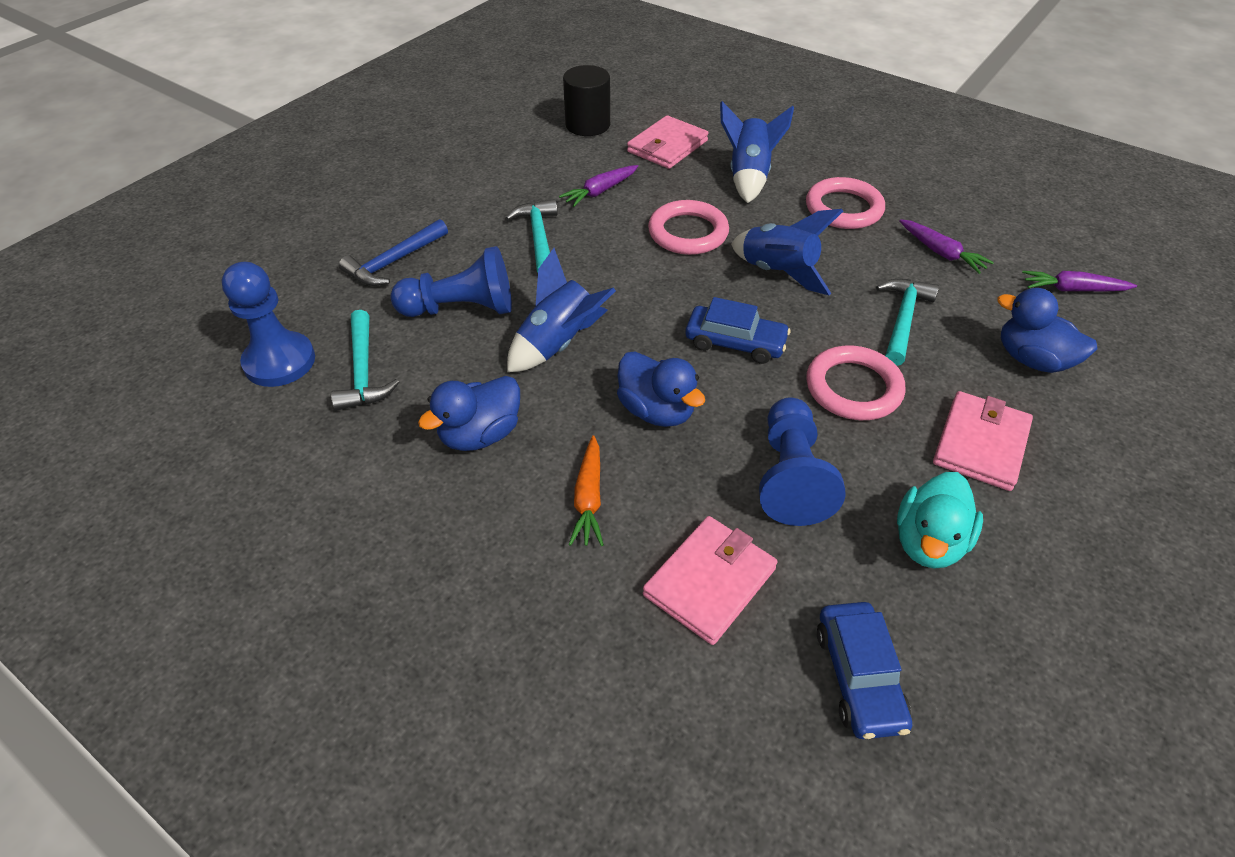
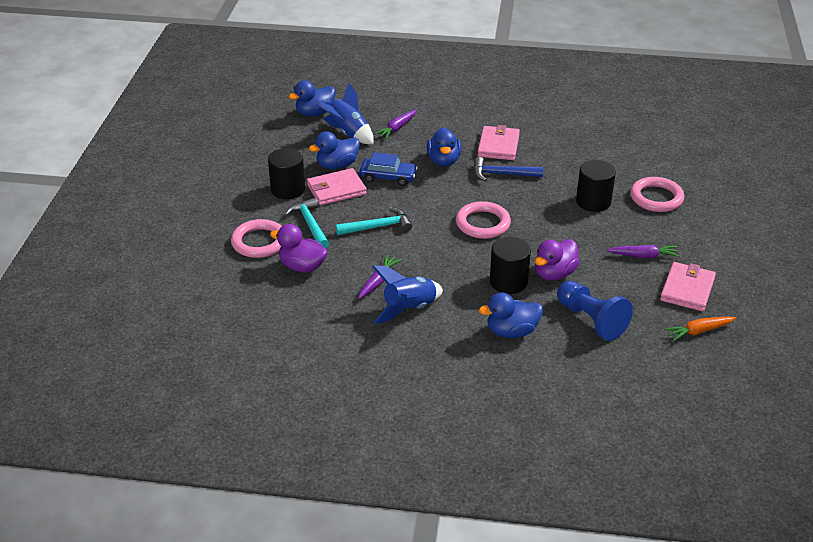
black cylinder: [563,65,610,136] = 1 -> [268,148,305,199] [490,237,531,294] [576,160,616,212] = 3
blue car: [685,297,791,364] [817,602,912,739] = 2 -> [360,152,418,186] = 1
blue duck: [418,376,520,451] [617,351,705,427] [997,288,1097,373] = 3 -> [288,80,336,116] [309,131,360,169] [426,127,462,166] [479,292,543,338] = 4
blue pawn: [222,262,315,387] [391,246,512,317] [759,397,846,526] = 3 -> [557,281,633,341] = 1
blue rocket: [507,248,616,372] [720,101,794,203] [731,209,843,295] = 3 -> [316,83,374,144] [372,265,443,324] = 2
purple duck: none = 0 -> [270,224,328,272] [535,239,580,281] = 2
turquoise duck: [897,472,983,569] = 1 -> none = 0
turquoise hammer: [331,310,399,411] [505,199,558,273] [876,279,939,366] = 3 -> [284,198,329,249] [335,207,412,235] = 2

